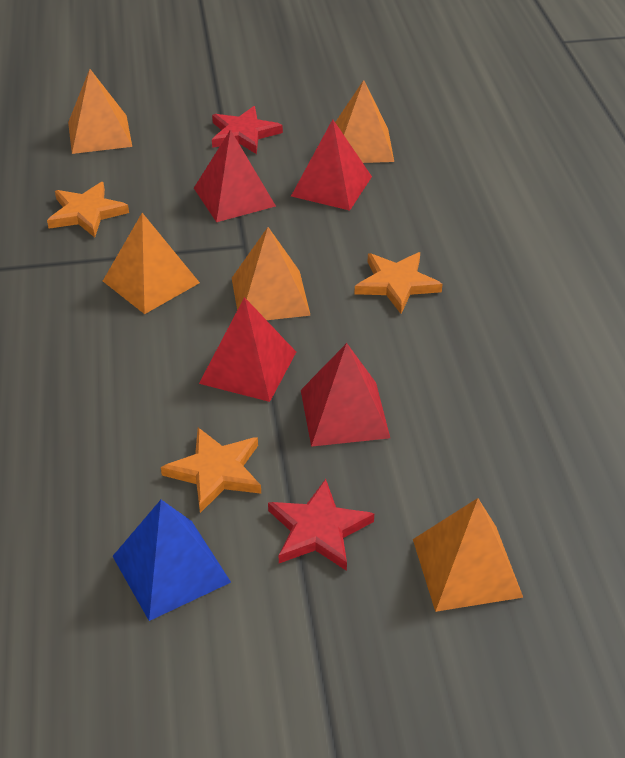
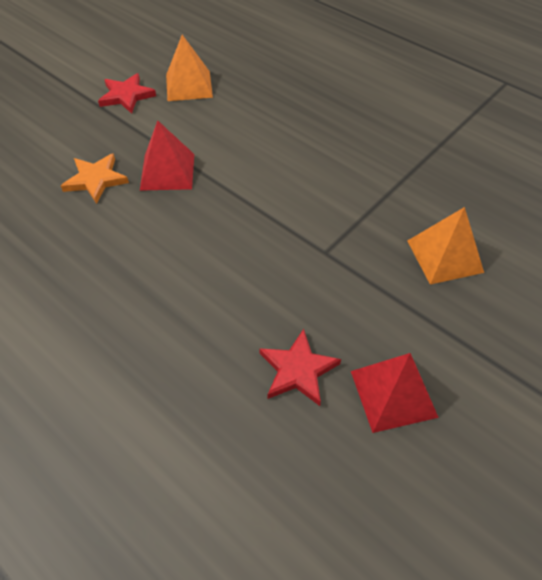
blue pyramid: [112,500,231,621] = 1 -> none = 0
orange pyramid: [68,69,132,154] [103,213,200,314] [232,227,311,320] [335,80,394,163] [413,498,523,612] = 5 -> [166,35,213,101] [407,207,484,285] = 2
orange star: [47,182,129,237] [161,427,261,513] [355,252,442,314] = 3 -> [61,153,129,204] = 1
red pyramid: [194,129,276,222] [199,297,296,402] [291,119,372,211] [301,343,390,447] = 4 -> [140,120,194,191] [351,353,439,433] = 2

